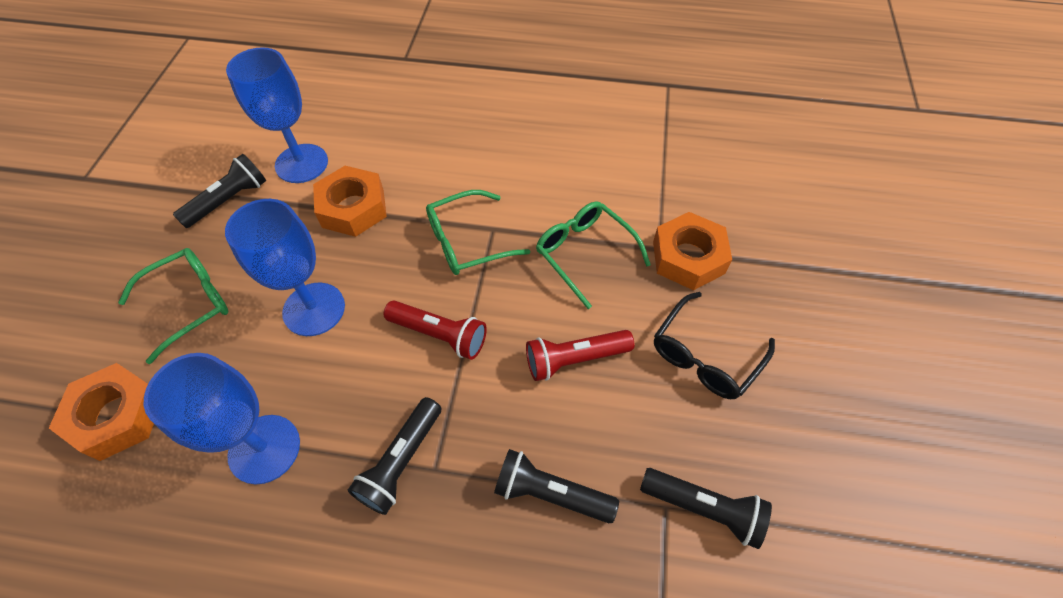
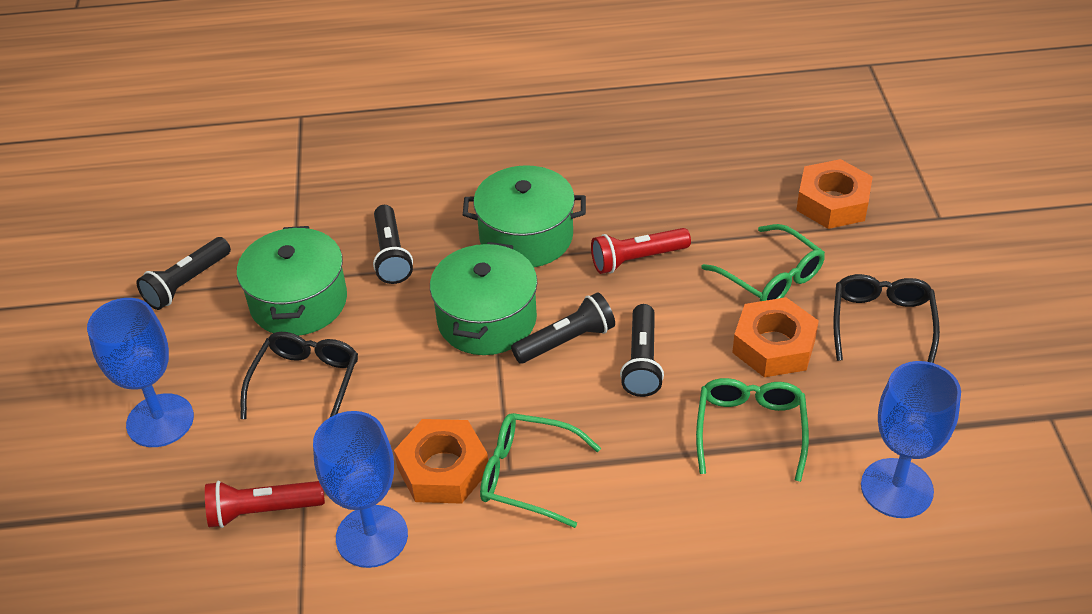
black glasses: [654,292,775,399] = 1 -> [240,332,358,419] [833,274,940,363] = 2
green pot: none = 0 -> [237,226,347,336] [430,242,537,355] [463,165,586,267] = 3

